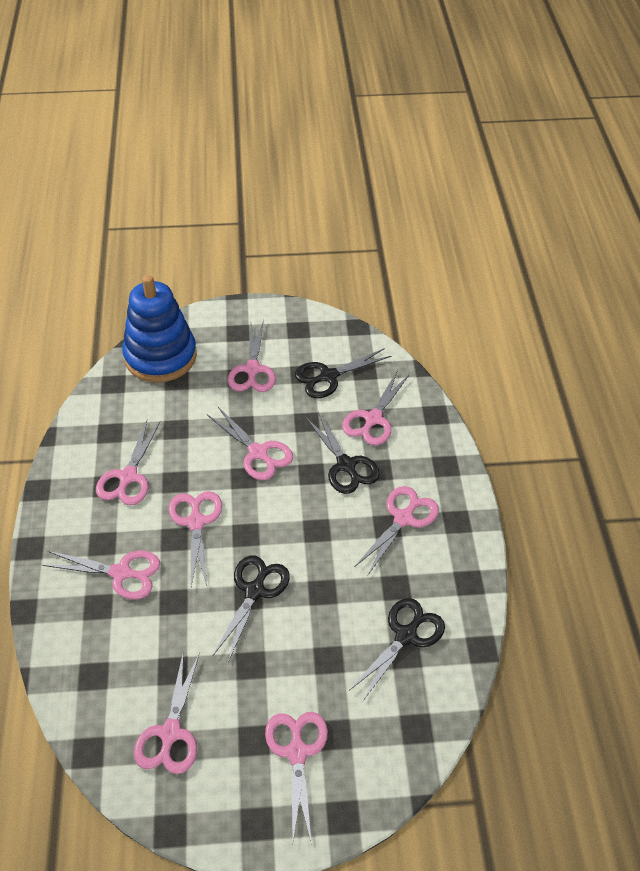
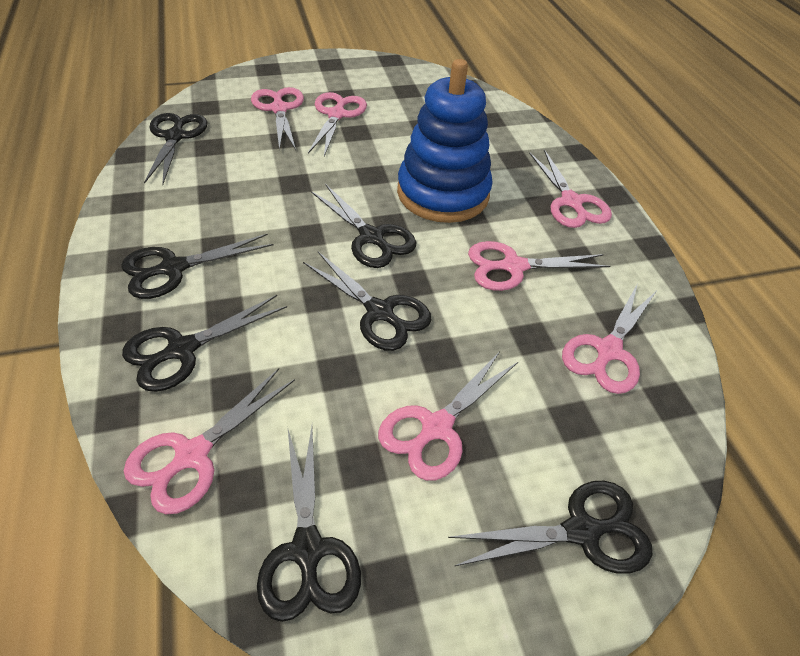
black scissors: [213,556,290,662] [295,348,391,398] [306,412,380,494] [349,598,445,701] = 4 -> [121,234,273,299] [122,295,287,392] [144,113,208,185] [257,426,361,622] [303,252,431,351] [311,184,416,268] [448,481,653,574] = 7
pink scissors: [42,550,160,600] [96,421,161,505] [134,651,200,774] [169,491,222,586] [207,407,293,480] [228,320,276,392] [265,712,328,845] [342,370,410,446] [355,486,439,575] = 9 -> [124,368,295,514] [251,87,304,150] [308,92,367,157] [378,351,518,481] [468,241,610,291] [529,149,612,228] [562,283,656,394] = 7

